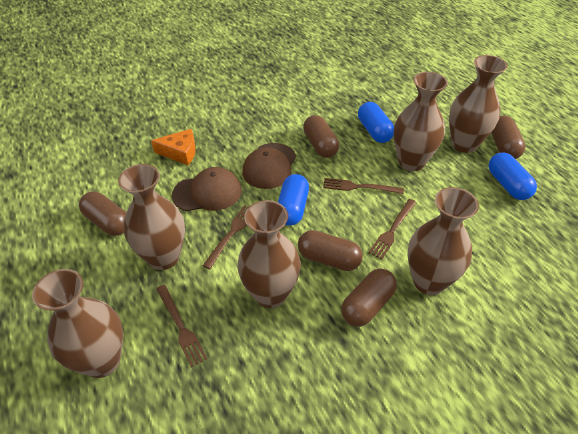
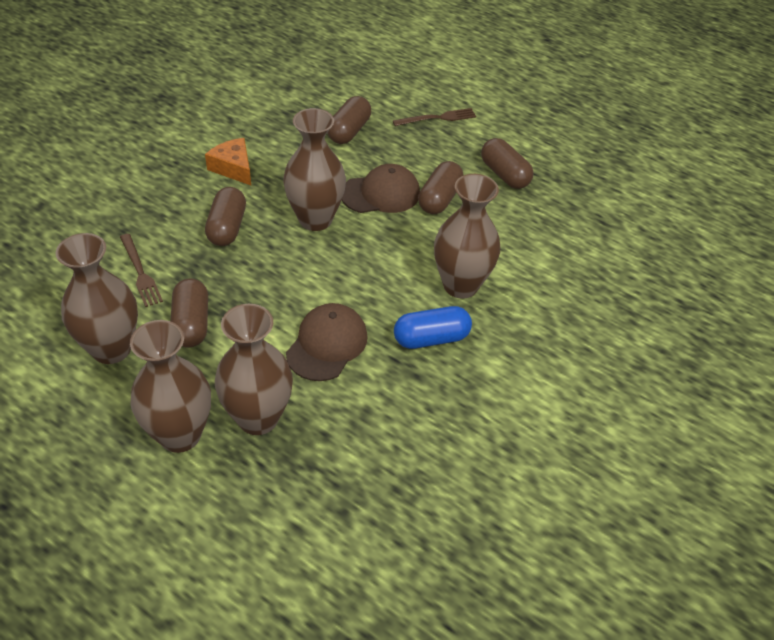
blue capsule: [278,174,309,226] [358,102,394,143] [489,152,537,200] = 3 -> [394,306,472,349] = 1
brown fork: [156,285,207,367] [202,205,248,269] [323,178,404,194] [368,199,416,260] = 4 -> [120,234,163,307] [393,108,476,126] = 2
brown vase: [32,269,123,378] [118,164,185,270] [237,200,301,308] [394,72,448,171] [407,187,479,295] [449,55,507,153] = 6 -> [56,233,138,364] [130,320,211,453] [215,304,293,435] [283,108,346,231] [434,174,500,299] = 5

